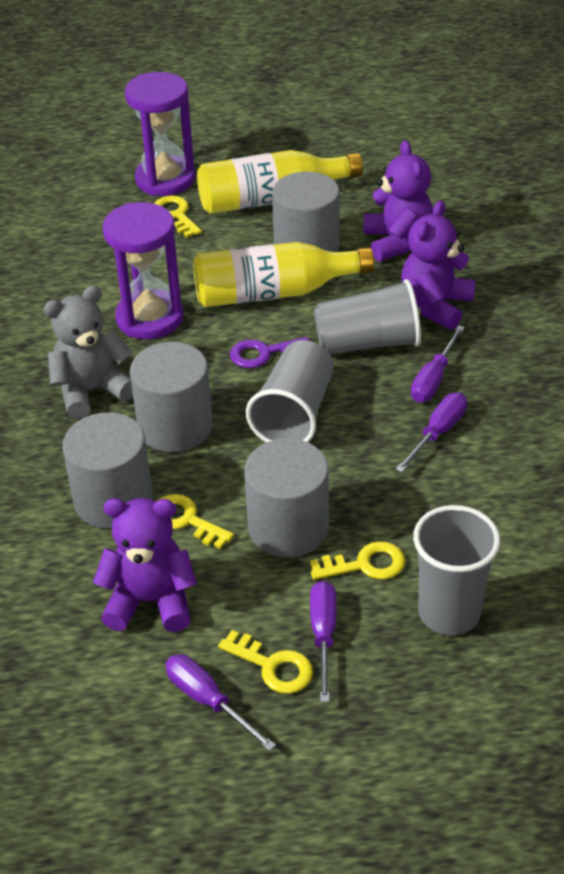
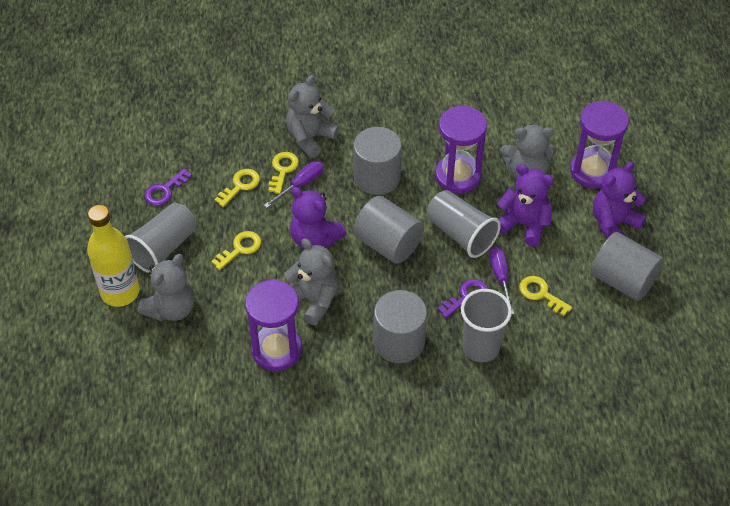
grey teddy bear: [43,286,133,419] = 1 -> [138,254,195,321] [284,238,338,325] [286,75,339,158] [500,124,556,180] = 4
purple hourglass: [102,202,183,339] [125,72,195,196] = 2 -> [245,279,302,371] [435,106,487,194] [570,100,629,189] = 3
purple key: [230,337,309,368] = 1 -> [144,168,192,206] [438,279,488,318] = 2
purple screwdriver: [165,654,276,751] [310,581,337,702] [395,393,467,473] [411,325,465,402] = 4 -> [264,161,324,208] [489,246,514,315] = 2
yellow bottle: [193,242,374,307] [197,150,363,214] = 2 -> [87,205,139,307] = 1

